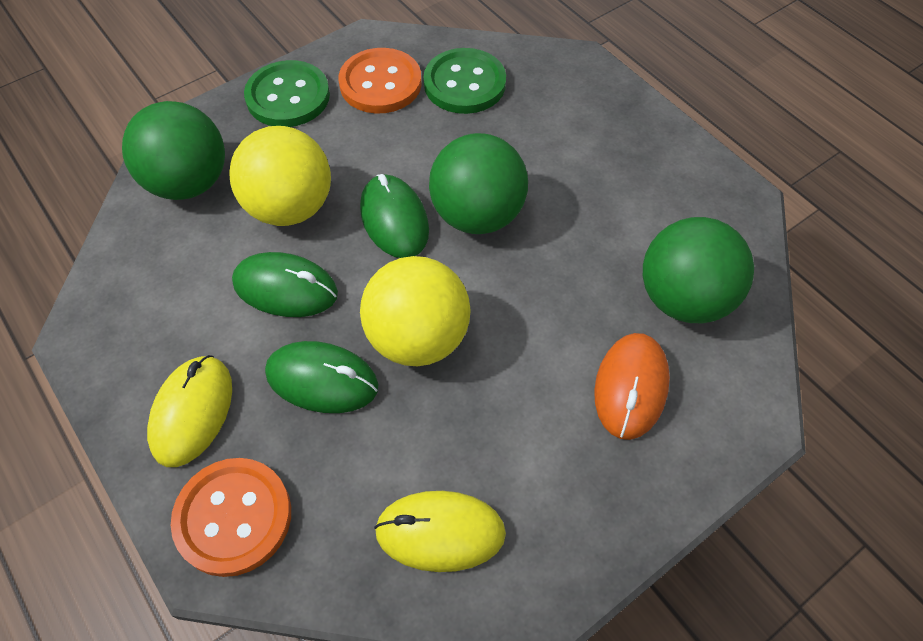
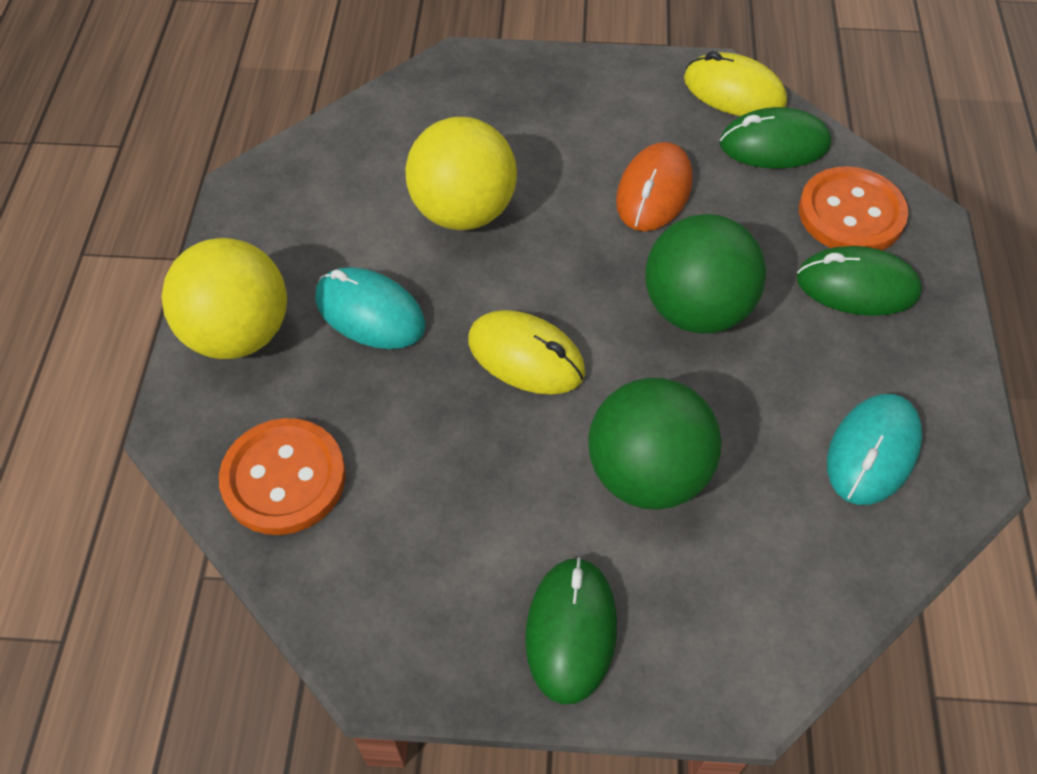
green ball: [122,101,225,200] [429,133,528,234] [643,217,754,323] = 3 -> [588,378,722,510] [645,214,766,334] = 2
green button: [244,60,330,127] [423,48,506,114] = 2 -> none = 0
turquoise mouse: none = 0 -> [315,267,425,349] [827,394,923,505] = 2

